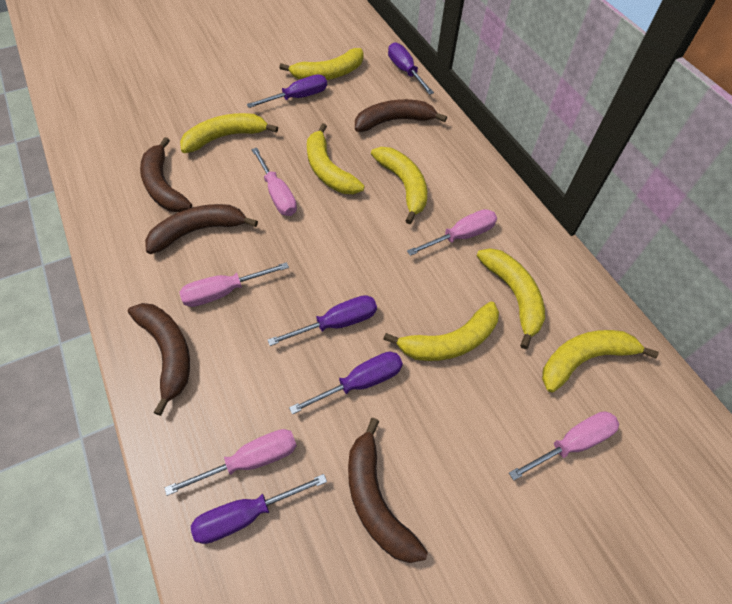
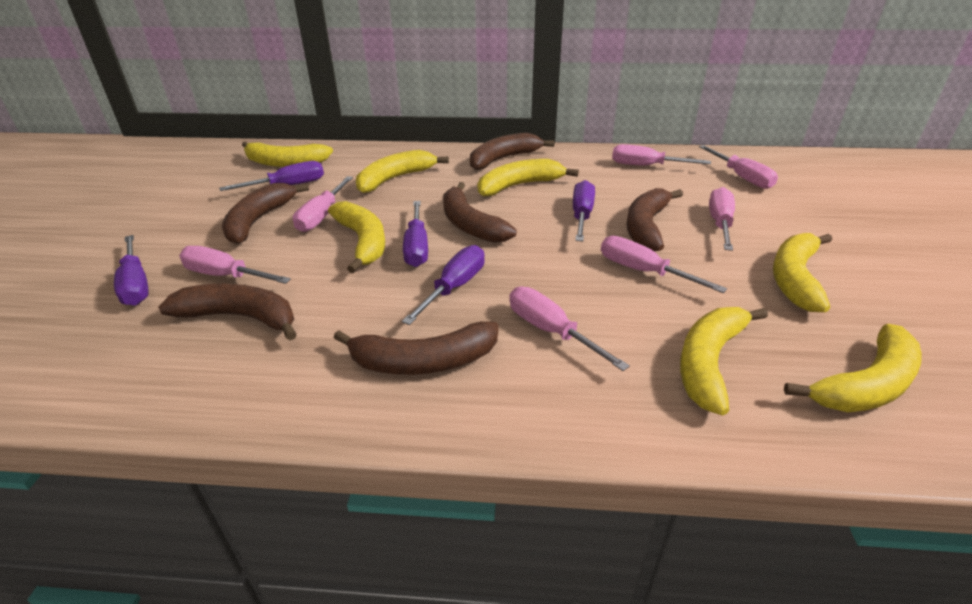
brown banana: [128,303,190,416] [140,137,192,212] [145,204,258,254] [348,418,428,563] [355,99,447,132] = 5 -> [158,284,297,340] [222,183,309,244] [334,321,499,375] [443,182,517,243] [470,133,555,170] [627,188,683,251] = 6
pink screwdriver: [165,429,297,496] [180,262,289,307] [251,148,297,216] [407,209,497,256] [509,411,619,481] = 5 -> [179,246,291,284] [293,176,353,232] [509,286,630,371] [601,236,727,293] [612,144,711,166] [699,145,778,189] [709,187,735,251] = 7

